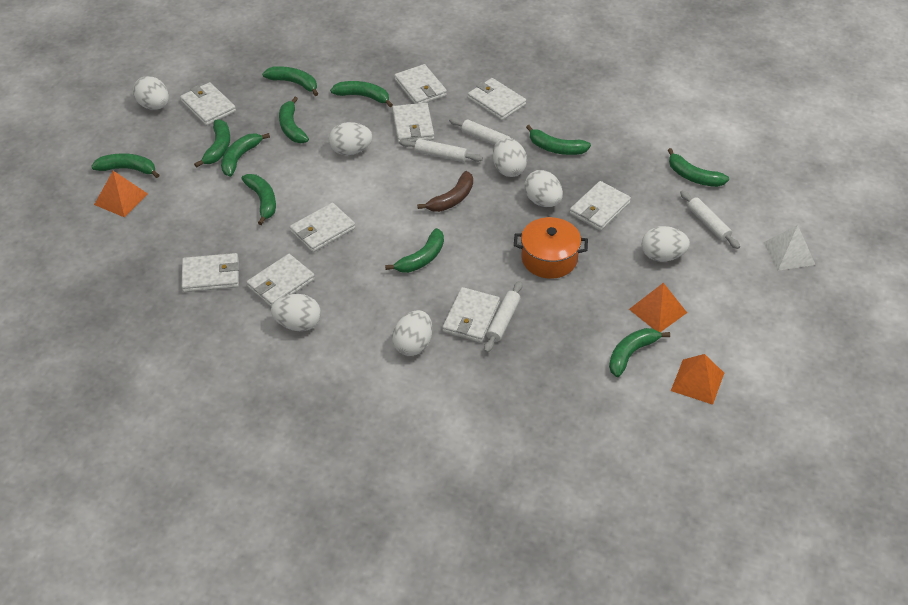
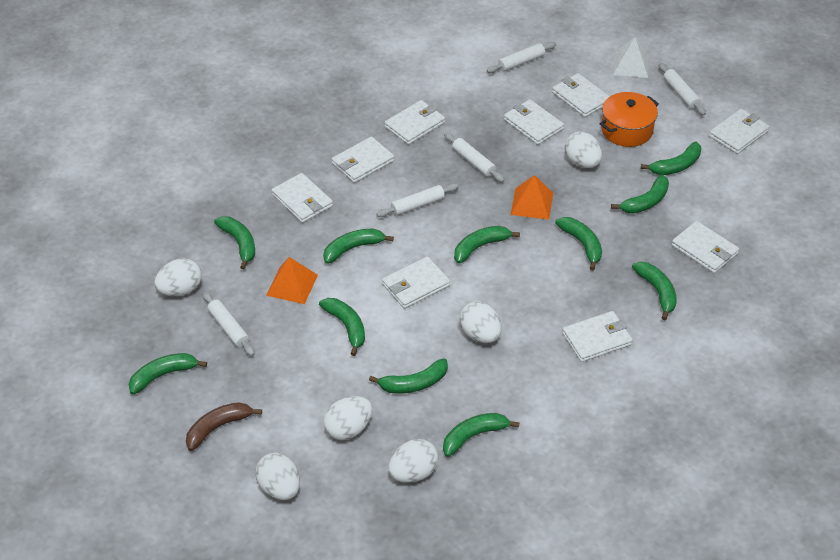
orange pyramid: [94,171,148,217] [629,283,687,332] [671,354,724,405] = 3 -> [266,257,318,304] [511,175,553,220] = 2
white egg: [133,76,169,110] [271,294,321,331] [329,122,373,155] [392,310,432,356] [493,137,527,177] [524,170,563,207] [641,226,690,262] = 7 -> [154,258,202,296] [255,453,300,500] [323,396,372,440] [388,439,438,483] [459,301,502,343] [565,132,602,168] = 6
white rolling pin: [399,139,483,162] [449,118,524,148] [484,281,522,353] [680,190,740,249] = 4 -> [202,292,255,356] [376,184,459,217] [444,133,504,182] [487,42,556,73] [659,63,706,116] = 5

